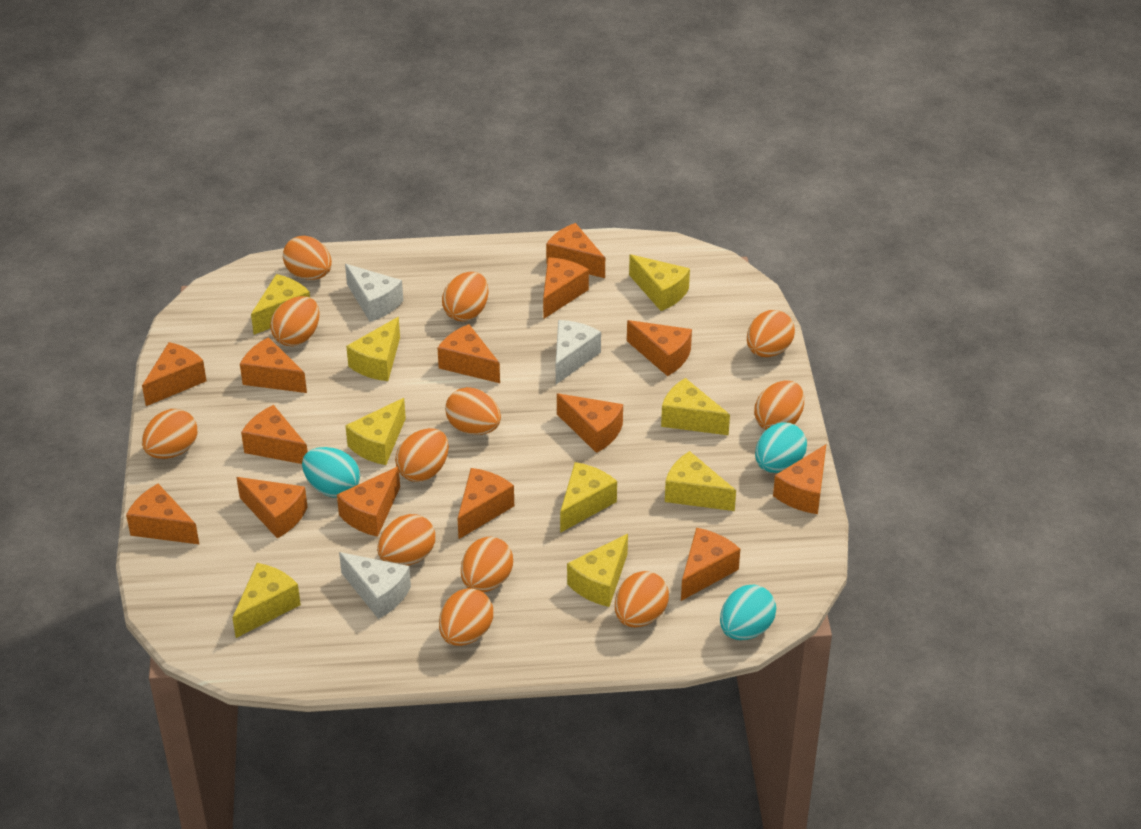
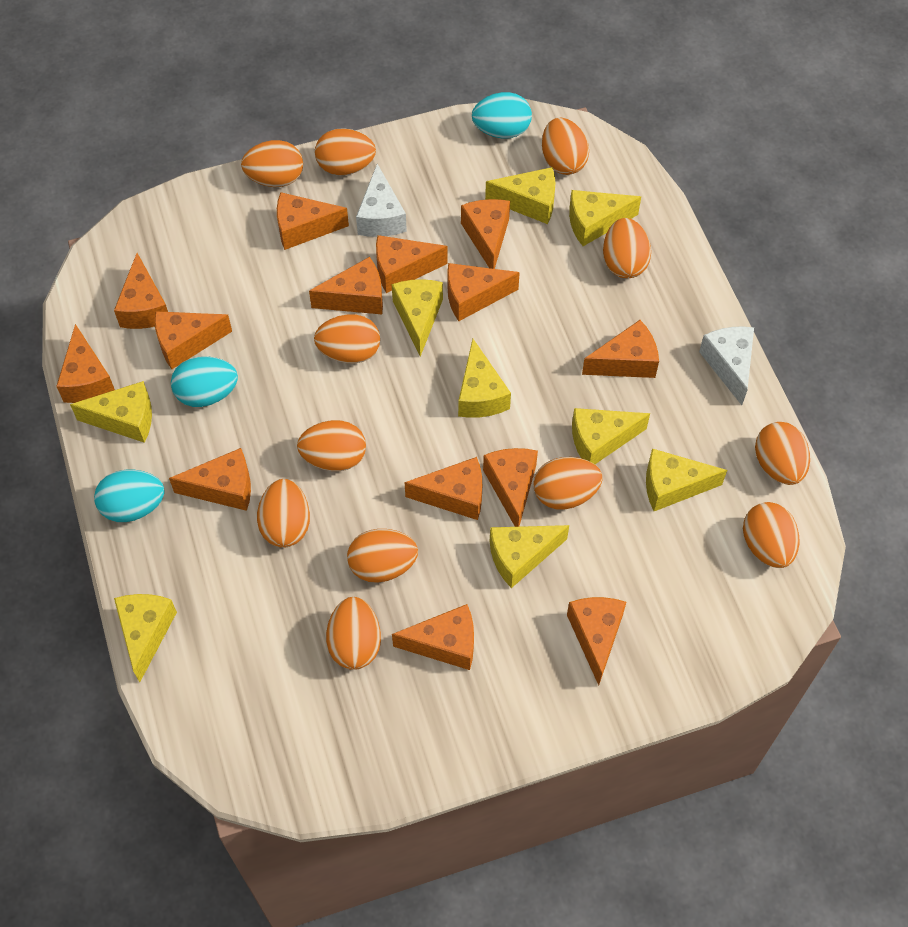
white cheese: [339,552,411,619] [345,264,403,322] [556,320,601,384] = 3 -> [356,164,407,237] [699,327,754,405] = 2

